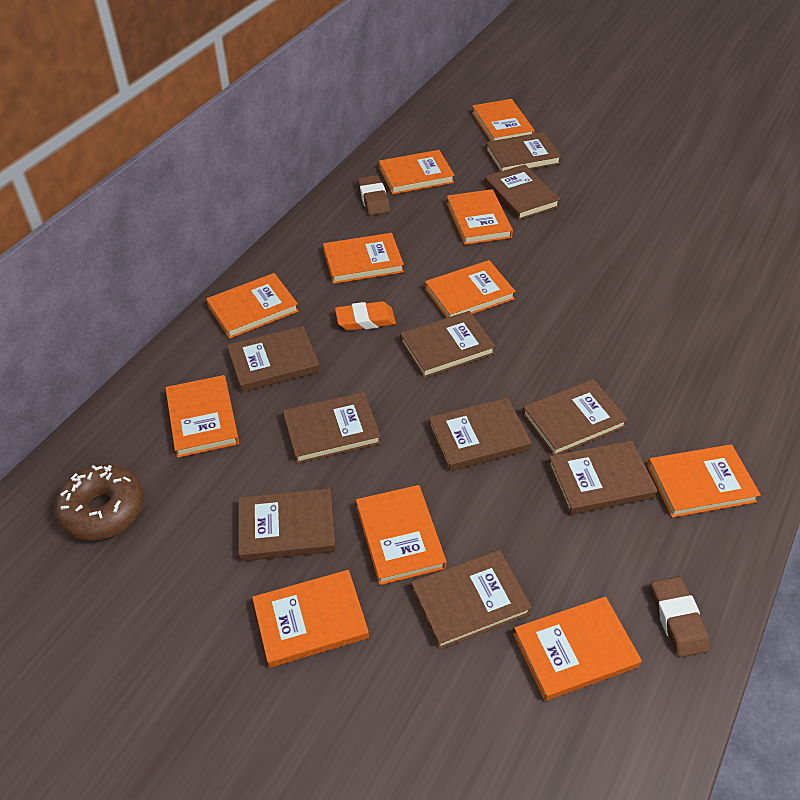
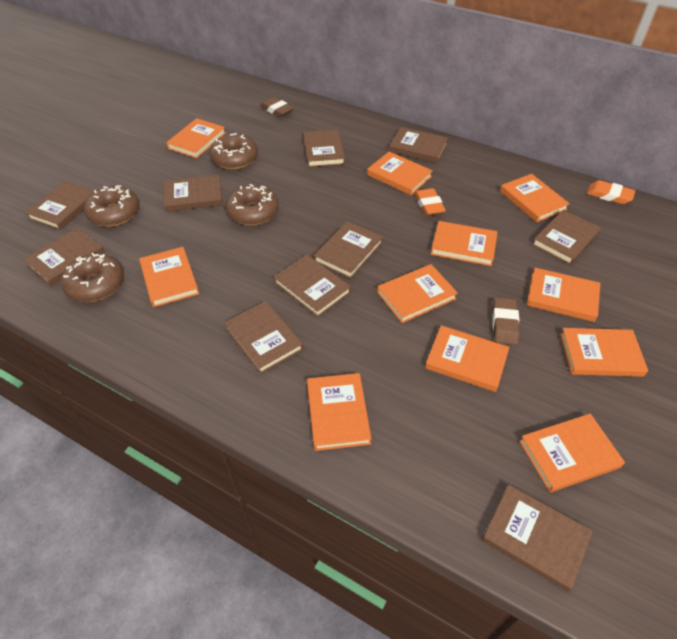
brown donut: [55,464,144,541] = 1 -> [61,253,124,302] [84,185,140,227] [209,133,258,169] [225,184,279,226] = 4
orange eraser: [335,301,396,331] = 1 -> [414,188,446,216] [587,180,635,204] = 2

